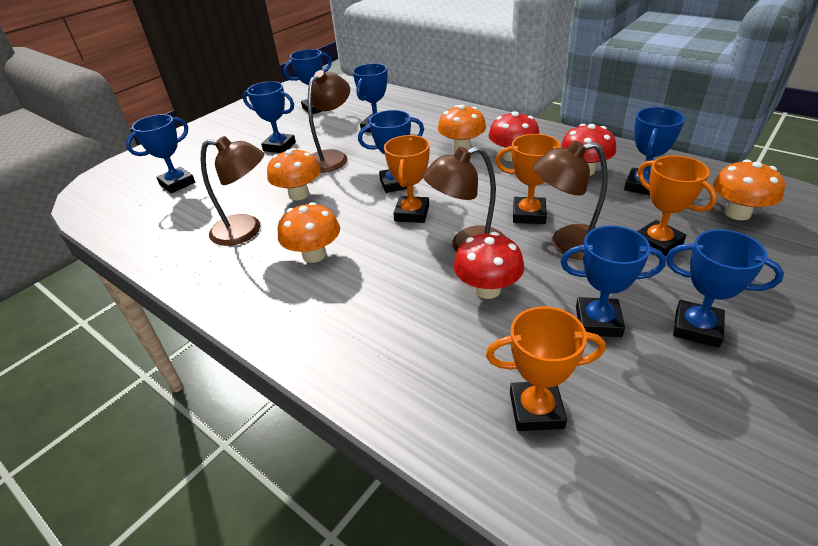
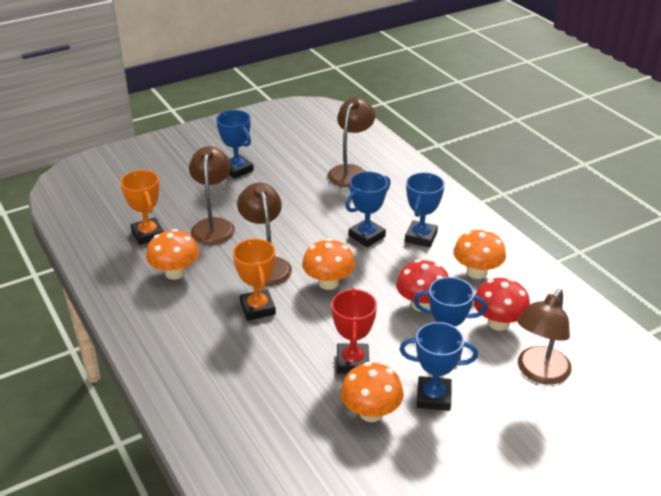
blue trophy: [126,114,195,193] [243,81,296,153] [283,49,332,114] [353,63,388,133] [358,110,424,193] [560,225,666,337] [624,107,685,195] [666,229,784,348] = 8 -> [216,110,254,179] [345,172,391,247] [399,322,478,411] [405,173,445,247] [413,277,487,361] = 5
orange trophy: [384,135,430,223] [486,306,605,431] [495,134,563,224] [637,156,717,256] = 4 -> [120,170,164,245] [233,239,276,321] = 2
red mushroom: [453,232,524,299] [489,111,540,162] [560,124,616,176] = 3 -> [396,259,449,312] [474,278,530,331] = 2
red trophy: none = 0 -> [331,288,377,373] = 1

